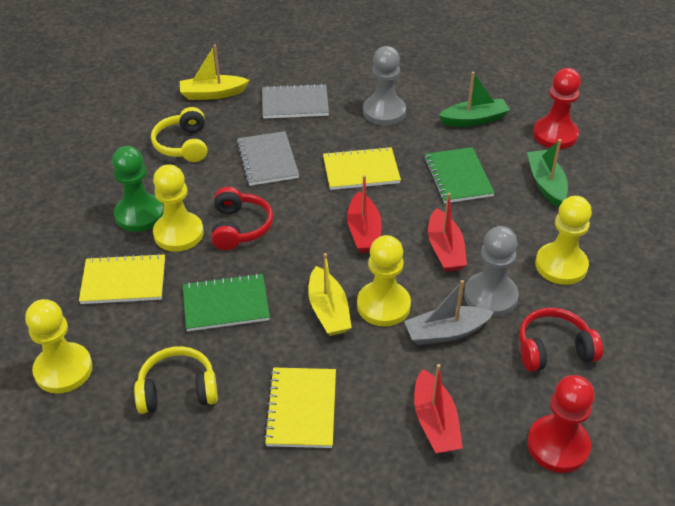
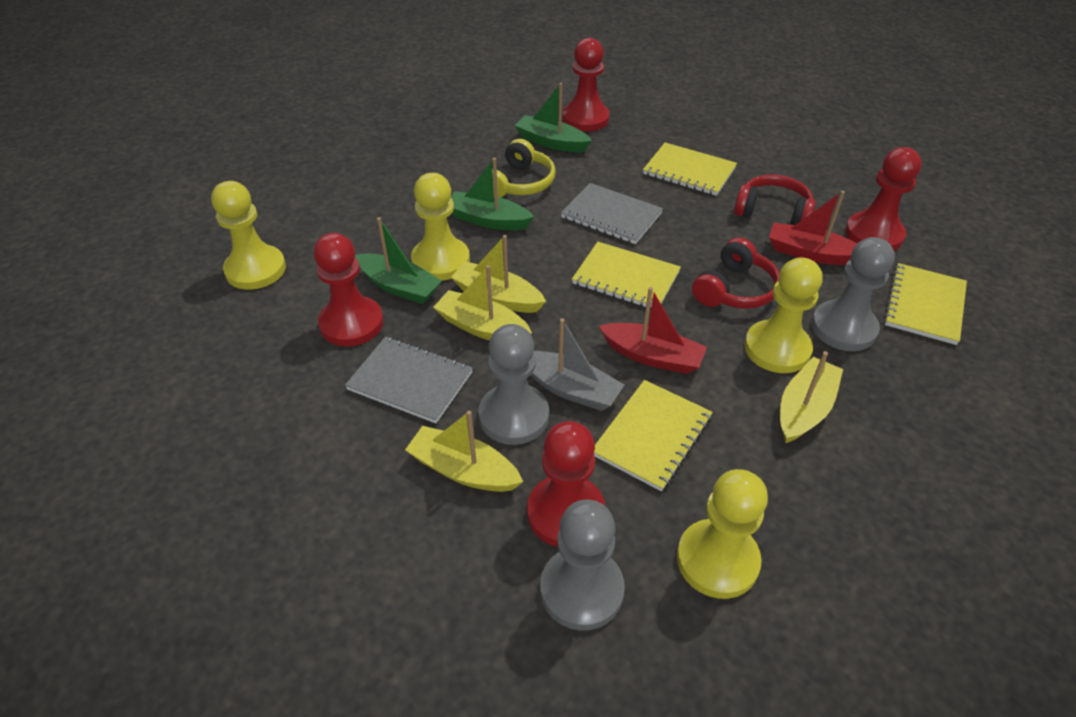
green boat: [439,72,510,127] [527,139,568,207] = 2 -> [355,217,442,304] [451,158,534,230] [514,83,592,152] = 3
green notebook: [183,273,270,331] [424,147,495,203] = 2 -> none = 0
green pawn: [112,146,164,232] = 1 -> none = 0
grey pawn: [363,46,406,126] [464,226,519,317] = 2 -> [478,324,549,445] [540,499,625,631] [811,237,895,351] = 3
red boat: [347,175,382,253] [414,364,463,454] [428,193,467,272] = 3 -> [599,287,707,374] [769,191,857,265] = 2
red pawn: [527,375,595,473] [533,68,581,149] = 2 -> [314,233,384,347] [527,421,605,547] [562,38,610,132] [845,147,922,251] = 4
yellow boat: [180,44,249,100] [308,253,352,336] = 2 -> [405,411,523,492] [433,265,532,340] [451,235,546,313] [780,351,843,443] = 4
yellow headphones: [134,346,218,414] [151,107,207,162] = 2 -> [492,139,556,198] = 1
yellow notebook: [79,253,165,304] [264,368,336,448] [323,147,401,190] = 3 -> [572,242,681,310] [594,380,713,491] [643,142,737,196] [884,263,967,345] = 4

